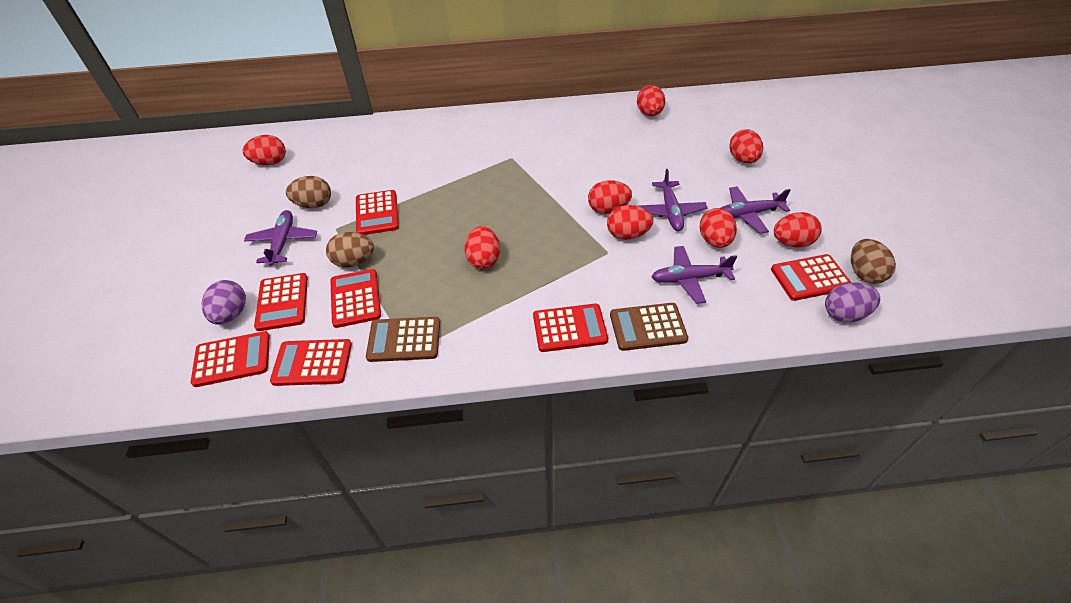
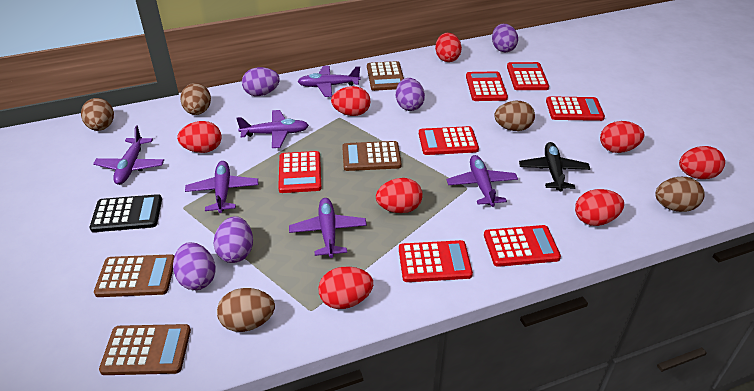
black calculator: none = 0 -> [90,194,162,232] = 1
black plane: none = 0 -> [519,142,590,192] = 1
brown calculator: [366,317,440,362] [610,303,688,351] = 2 -> [94,254,174,297] [99,324,191,375] [342,141,402,171] [367,61,404,91] = 4
brown egg: [286,176,331,208] [326,232,374,268] [851,239,896,284] = 3 -> [81,98,114,131] [180,83,211,115] [217,288,275,332] [494,101,535,131] [655,177,705,212] = 5
purple egg: [202,280,246,325] [825,282,880,322] = 2 -> [173,242,216,290] [214,216,253,263] [242,67,280,96] [396,78,425,111] [492,24,518,52] = 5
purple plane: [244,210,317,266] [638,169,708,231] [652,246,737,304] [721,186,791,234] = 4 -> [93,126,164,185] [185,161,258,213] [236,110,309,148] [289,198,367,258] [297,66,361,97] [446,155,518,207] = 6

